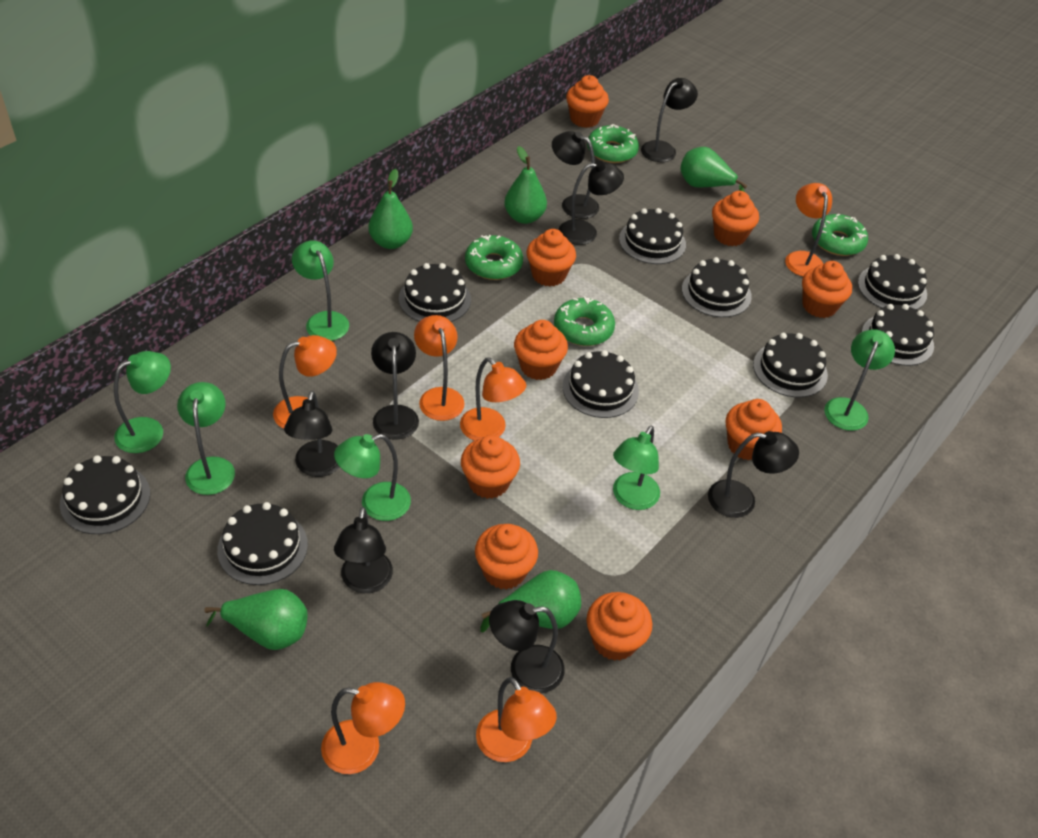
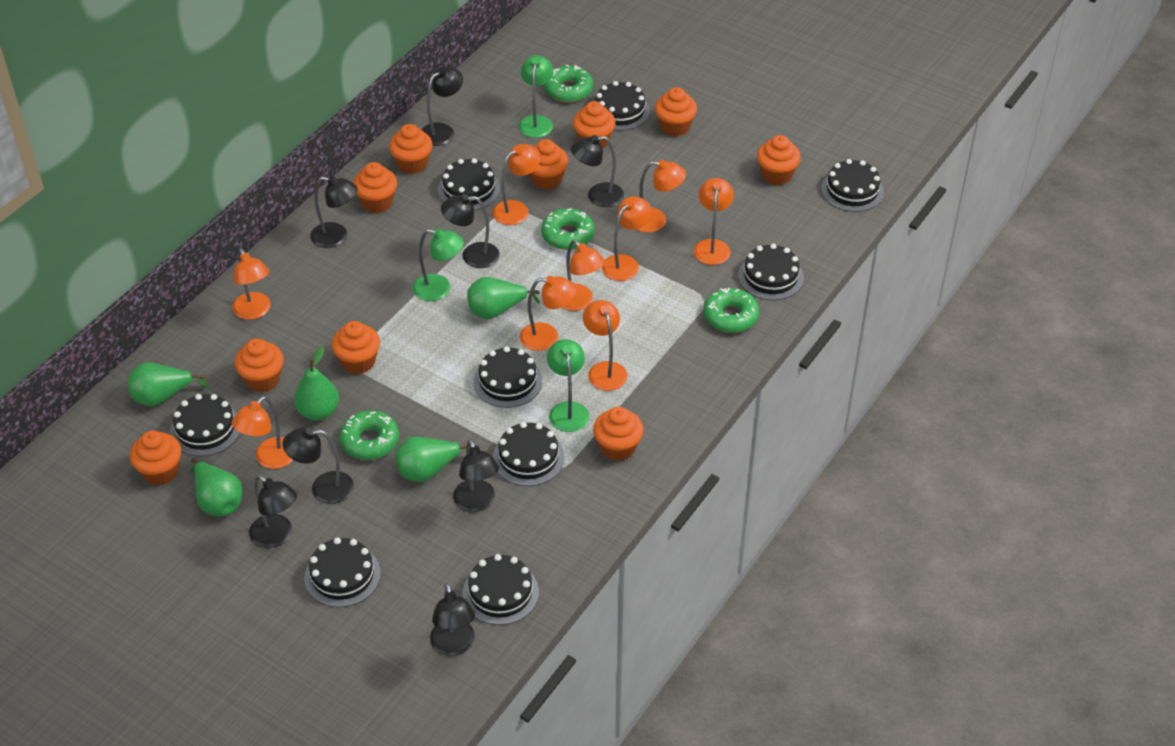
green lamp: [114,351,171,453] [177,382,235,495] [292,240,349,341] [334,434,411,521] [613,426,660,510] [824,329,895,431] = 6 -> [413,228,464,301] [519,55,553,138] [547,339,589,432] = 3
orange cupcake: [461,435,520,499] [475,524,538,590] [514,320,568,380] [527,229,576,287] [566,75,609,128] [587,592,652,661] [712,191,759,246] [726,399,782,460] [802,261,852,318] = 9 -> [130,430,181,485] [235,339,284,392] [332,321,380,374] [353,162,397,213] [389,124,433,174] [530,139,568,190] [573,101,616,148] [593,407,644,461] [655,87,697,137] [757,135,801,185] = 10
orange lamp: [273,335,337,429] [321,682,405,774] [414,315,465,421] [460,358,526,441] [476,677,557,762] [785,183,832,276] = 6 -> [232,248,271,320] [232,396,293,469] [492,144,541,225] [520,276,576,351] [562,240,605,311] [583,300,628,391] [602,196,652,281] [637,160,686,233] [694,178,734,265] = 9

